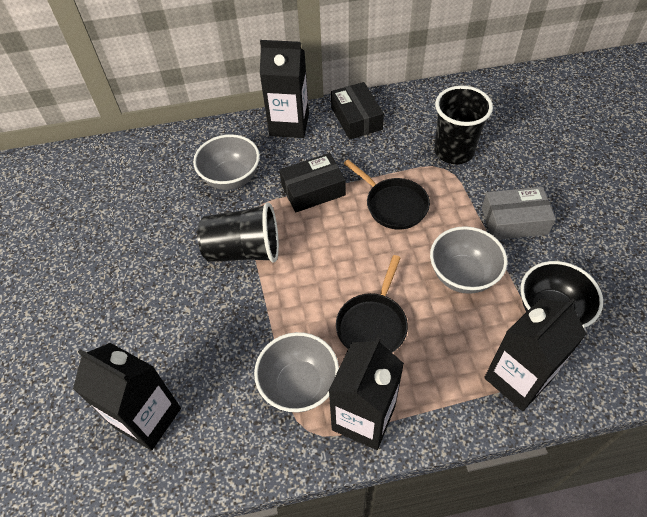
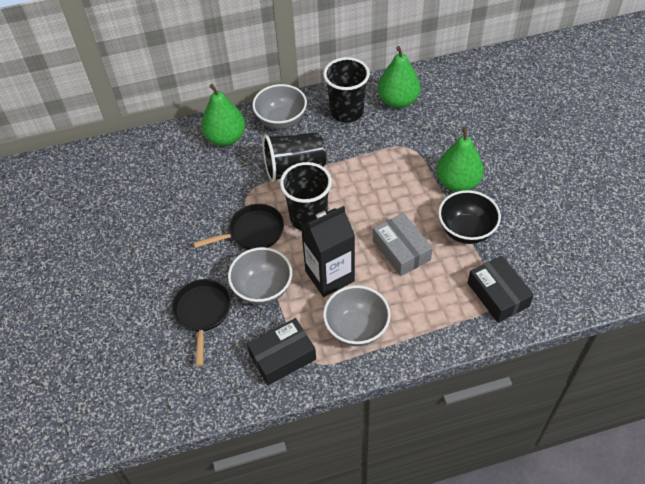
black carton: [73,343,181,451] [260,40,309,138] [329,337,404,450] [484,298,586,411] = 4 -> [301,206,355,297] = 1
black cup: [197,202,279,263] [434,86,493,164] = 2 -> [263,132,326,182] [280,162,332,230] [323,57,370,122] = 3
green pear: none = 0 -> [201,84,245,146] [378,46,420,108] [436,126,484,192] = 3

